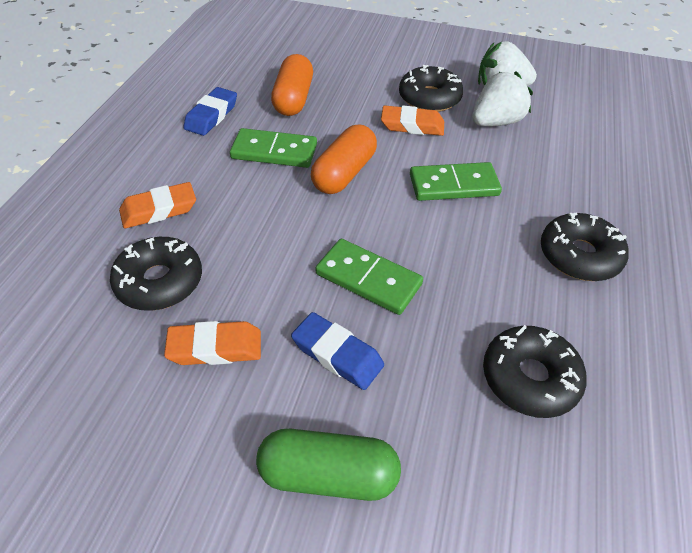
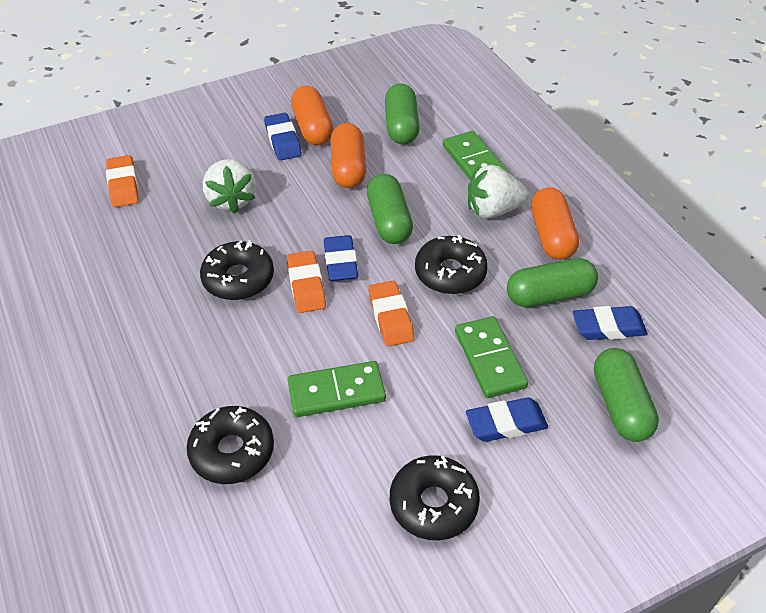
blue eraser: [183,87,237,136] [291,312,384,390] = 2 -> [264,113,302,161] [324,235,358,281] [466,398,548,442] [573,306,648,340] = 4
green capsule: [256,429,401,501] = 1 -> [367,174,413,244] [385,83,420,144] [507,258,598,307] [594,348,659,442] = 4
orange capsule: [271,54,313,116] [311,124,377,194] = 2 -> [291,86,334,146] [331,123,366,188] [531,187,579,260] = 3

